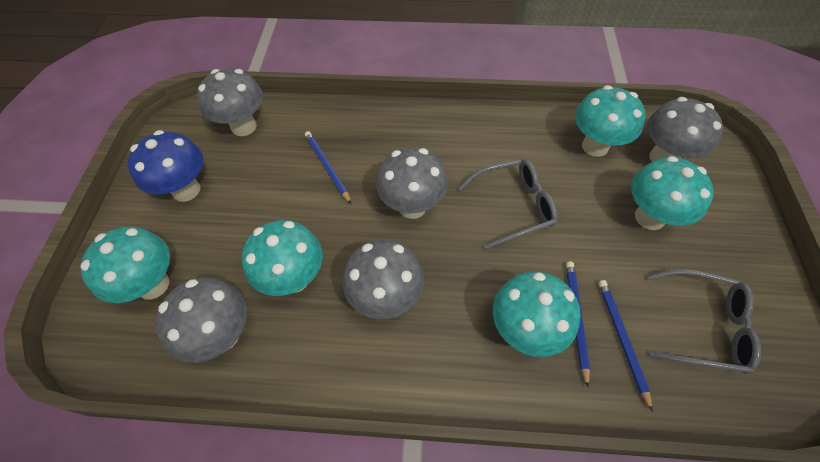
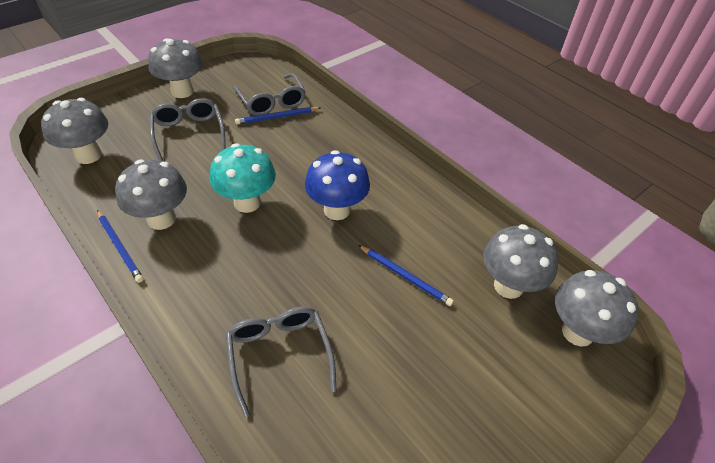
grey glasses: [458,159,558,249] [648,269,761,374] = 2 -> [150,98,226,161] [226,307,337,417] [234,73,306,116] = 3
turquoise mushroom: [80,227,170,303] [242,220,323,296] [493,271,581,357] [575,85,646,157] [631,156,714,230] = 5 -> [210,143,276,213] = 1

